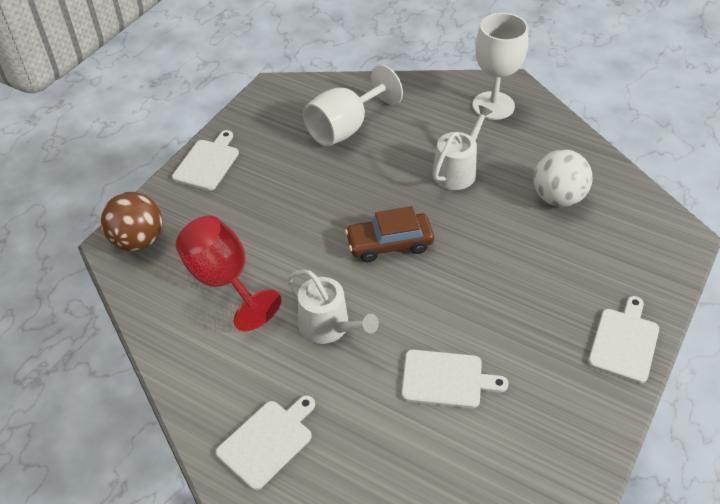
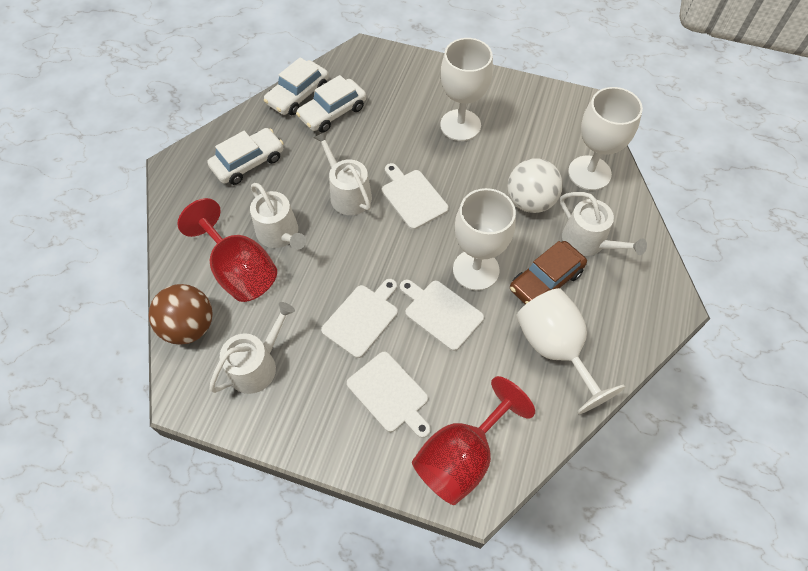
red goblet: [176,216,281,331] = 1 -> [177,198,277,302] [412,376,535,505] = 2
white car: none = 0 -> [207,128,284,185] [264,57,329,115] [296,75,366,133] = 3
white goblet: [303,65,403,146] [473,13,528,120] = 2 -> [440,38,493,141] [453,188,516,291] [516,288,625,414] [568,87,643,191] = 4
white watering can: [287,270,379,344] [433,105,493,190] = 2 -> [209,302,295,394] [250,183,306,250] [313,131,372,215] [560,192,647,256] = 4

